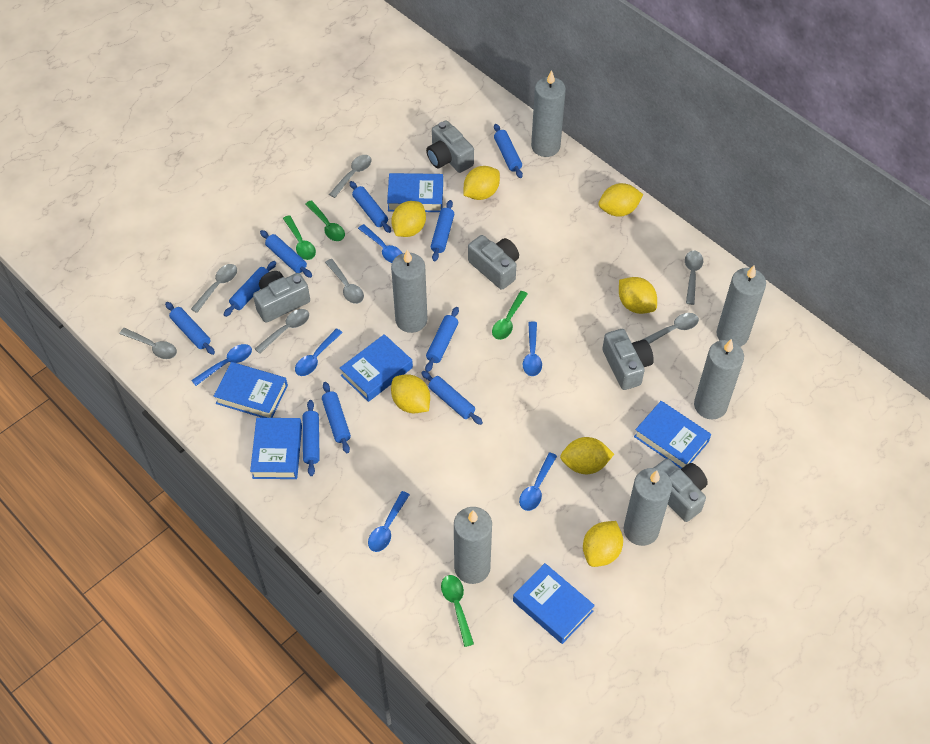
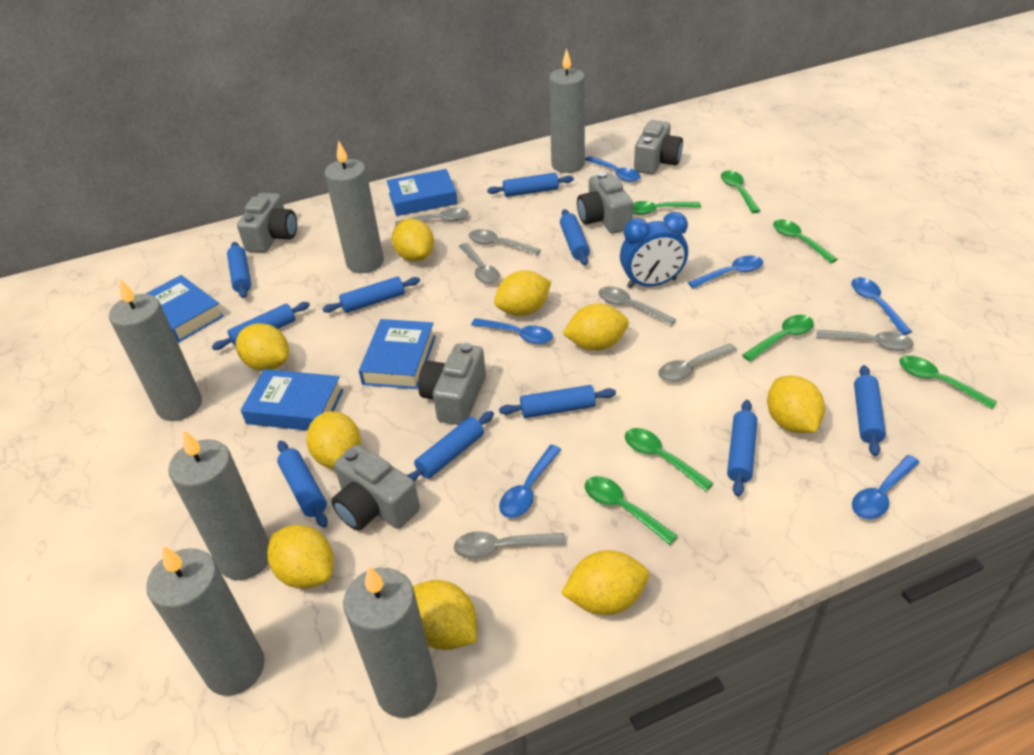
blue book: [213,362,288,418] [250,418,302,479] [340,334,413,402] [387,173,443,212] [513,563,595,644] [634,401,711,469] = 6 -> [146,275,224,343] [241,369,343,431] [359,319,436,389] [387,169,458,216] = 4
blue clock: none = 0 -> [620,212,688,288] = 1
green spoon: [283,215,316,260] [305,200,345,241] [441,575,474,647] [492,291,528,340] = 4 -> [585,476,678,545] [625,428,714,491] [633,201,701,215] [721,170,760,213] [742,315,814,361] [773,219,838,263] [899,356,997,409] = 7
yellow lemon: [391,201,426,237] [391,374,430,413] [463,166,500,200] [560,437,614,474] [583,521,623,567] [599,183,643,217] [619,277,657,314] = 7 -> [236,323,289,371] [267,525,334,589] [306,411,361,469] [392,218,434,262] [413,580,477,650] [494,270,551,316] [561,550,649,615] [562,303,629,351] [767,376,825,433] = 9

